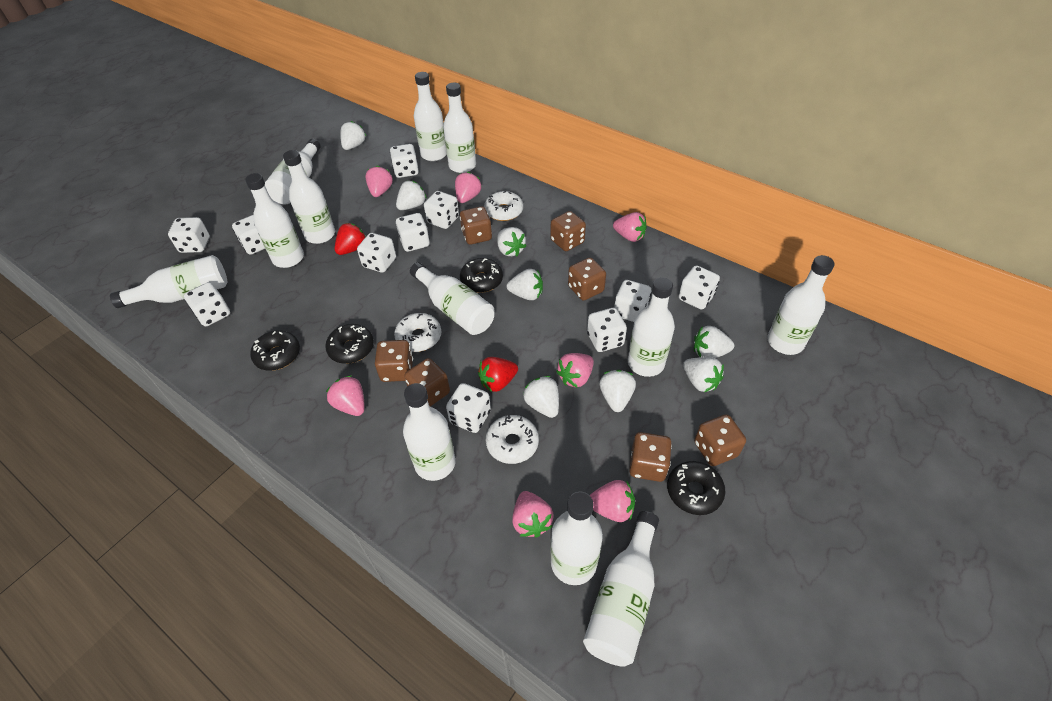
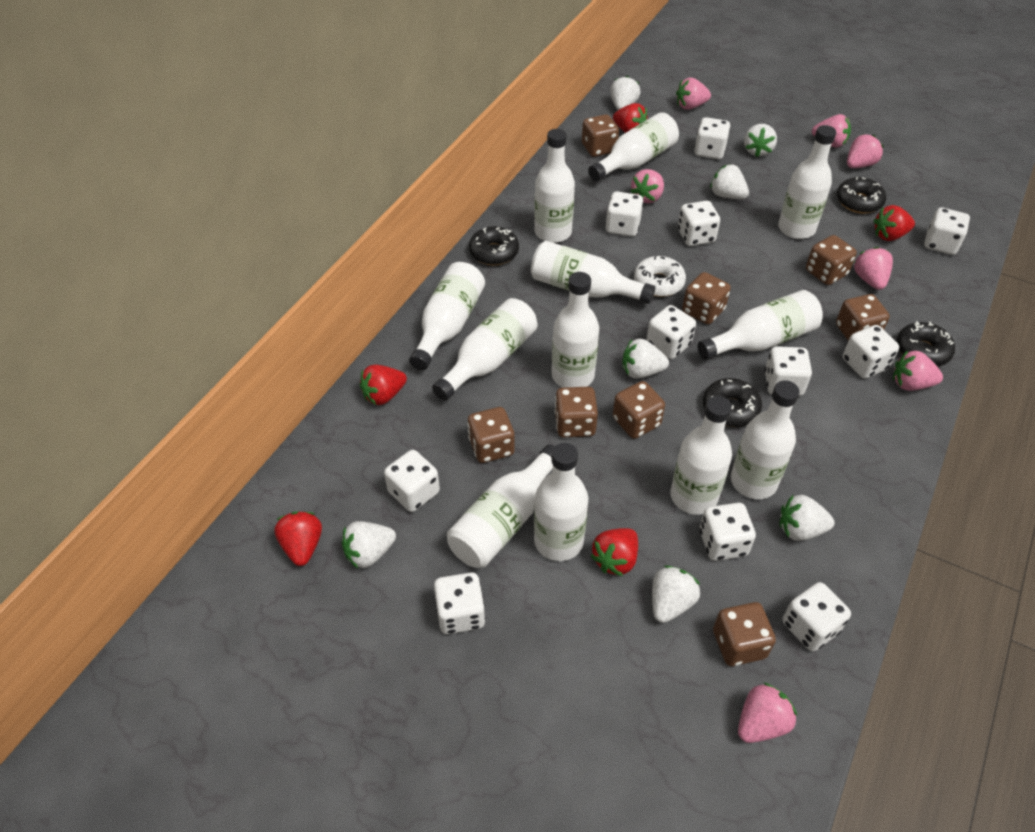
brown dice: [375,340,413,382] [404,358,450,406] [460,206,492,245] [550,211,586,251] [568,258,606,301] [629,432,672,482] [694,414,746,466] = 7 -> [467,407,514,463] [555,387,598,437] [582,114,619,157] [613,381,665,439] [682,272,731,324] [713,602,776,666] [806,235,857,285] [836,294,890,340] = 8
red strawberry: [335,223,366,255] [478,357,518,392] = 2 -> [274,512,322,566] [360,365,407,405] [590,528,638,576] [613,103,648,133] [873,205,915,241] = 5
white donut: [394,313,441,352] [484,191,523,221] [486,415,539,464] = 3 -> [634,256,686,297] = 1
white strawberry: [340,121,366,150] [396,181,427,210] [497,227,526,256] [507,269,543,300] [523,376,559,418] [599,370,636,412] [683,357,724,392] [694,326,734,358] = 8 -> [342,521,396,569] [610,76,641,110] [622,339,669,379] [652,565,700,623] [710,164,749,199] [744,124,777,157] [780,495,835,541] = 7

